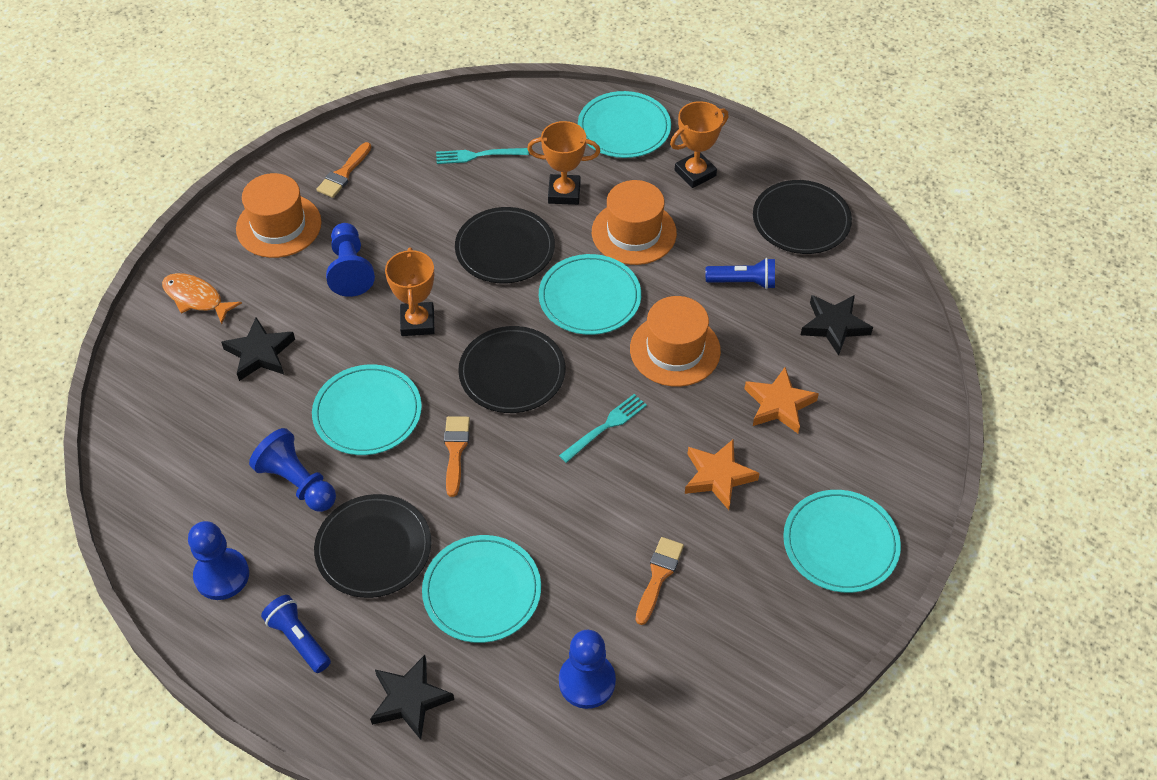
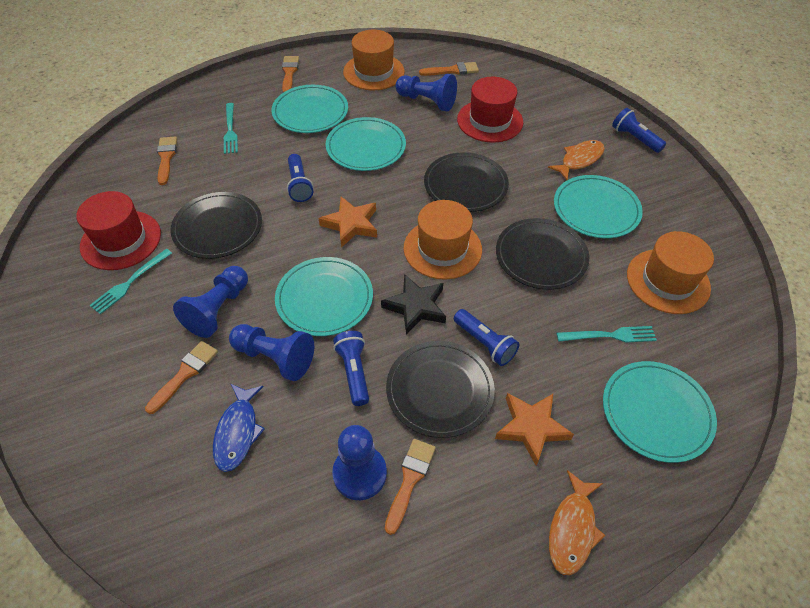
black star: [221,318,295,381] [370,655,454,740] [801,295,873,356] = 3 -> [381,274,446,335] = 1
blue fish: none = 0 -> [213,384,265,472] = 1
blue flashlight: [261,595,331,673] [706,258,775,289] = 2 -> [287,154,314,202] [333,331,369,406] [454,309,519,366] [612,108,666,153] = 4
orange brush: [317,142,371,198] [444,416,470,497] [635,537,684,625] = 3 -> [145,341,218,414] [157,136,177,185] [282,56,299,93] [385,439,436,535] [419,62,479,76] = 5
orange fish: [162,273,242,324] = 1 -> [548,140,605,180] [549,470,605,575] = 2
orange trophy: [385,247,434,336] [527,121,600,205] [670,101,729,188] = 3 -> none = 0
red hat: none = 0 -> [76,191,161,270] [457,77,523,143] = 2
turquoise fork: [436,148,529,164] [559,394,647,463] = 2 -> [89,249,172,314] [224,103,238,154] [557,326,657,343] = 3

